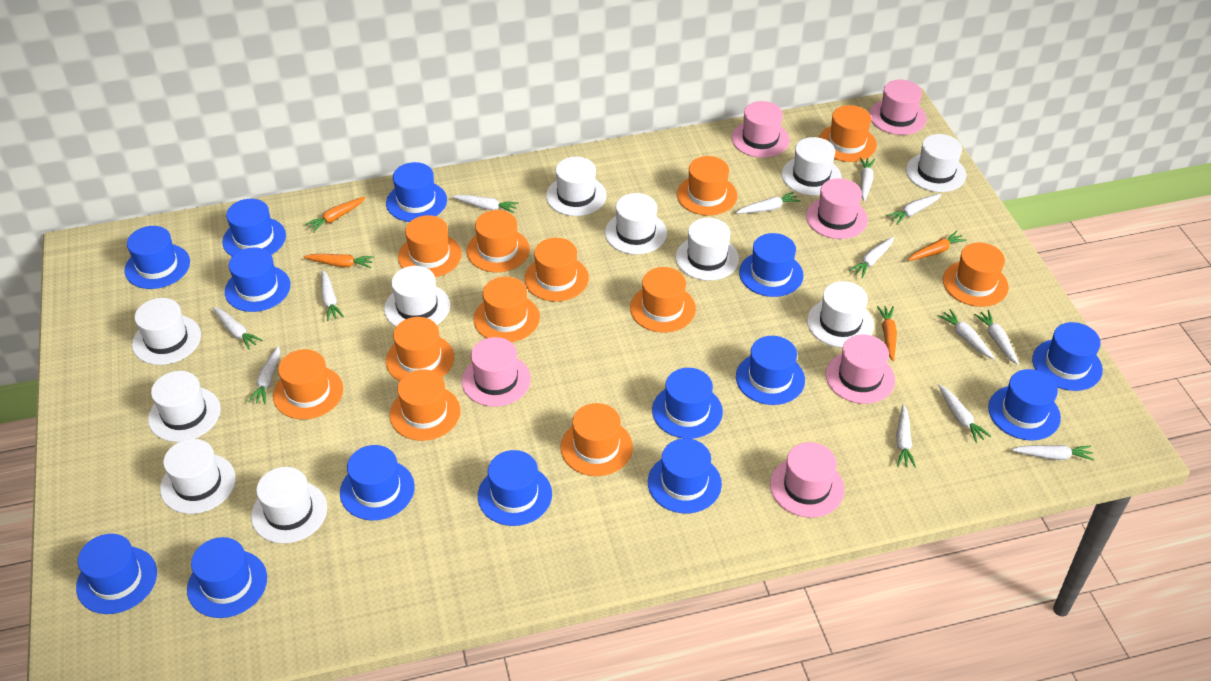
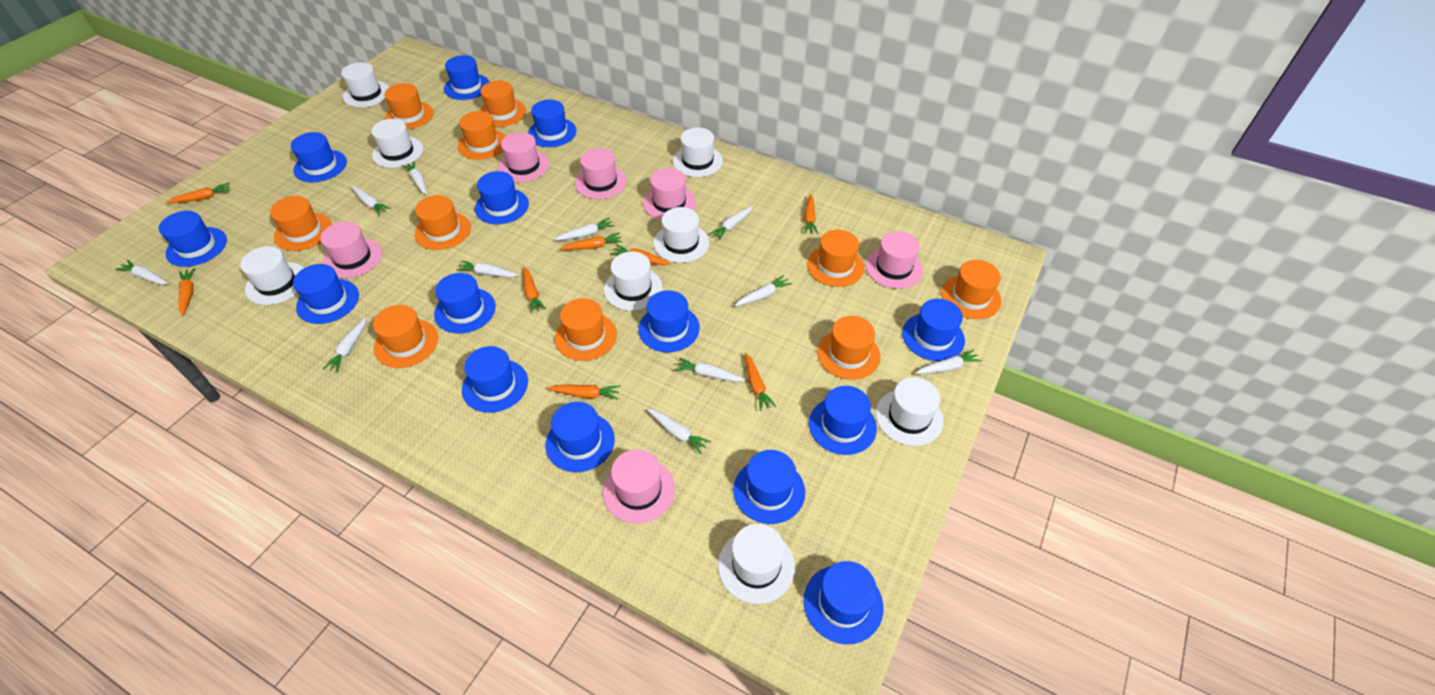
orange carrot: [304,254,374,268] [305,197,366,232] [877,306,897,361] [908,231,967,261] = 4 -> [166,183,230,203] [178,268,195,316] [523,266,546,314] [547,385,620,400] [560,232,622,250] [610,245,671,265] [745,353,776,411] [804,194,818,234] = 8
orange hat: [273,349,343,419] [386,317,454,381] [390,369,460,441] [398,215,462,277] [467,210,530,272] [473,277,540,342] [524,238,589,302] [561,403,633,476] [630,267,696,332] [677,156,738,215] [819,105,877,162] [943,243,1009,307] = 12 -> [270,196,332,251] [373,305,438,368] [384,83,434,130] [415,195,471,250] [458,111,506,160] [480,81,526,127] [555,298,617,361] [807,230,864,287] [817,316,881,380] [941,260,1002,319] = 10
white carrot: [212,307,263,350] [248,346,280,404] [321,270,344,321] [452,195,519,213] [736,191,801,213] [849,236,894,278] [860,157,875,201] [886,194,942,225] [896,404,916,468] [938,309,995,359] [938,384,991,443] [974,310,1019,365] [1011,445,1094,461] = 13 -> [115,260,169,285] [323,317,366,372] [351,186,391,215] [402,161,427,195] [456,260,519,277] [554,218,615,241] [647,409,711,454] [675,357,745,382] [709,206,753,240] [734,275,792,307] [915,349,982,374] = 11
white hat: [132,298,201,365] [148,371,221,442] [160,439,236,514] [251,467,327,544] [384,266,450,327] [546,157,607,216] [605,193,667,254] [675,218,739,281] [782,137,842,196] [807,281,874,348] [906,134,966,192] = 11 -> [240,246,304,305] [341,62,389,107] [371,119,423,168] [604,252,663,311] [654,207,709,263] [673,127,723,177] [718,524,795,604] [876,377,944,446] = 8

